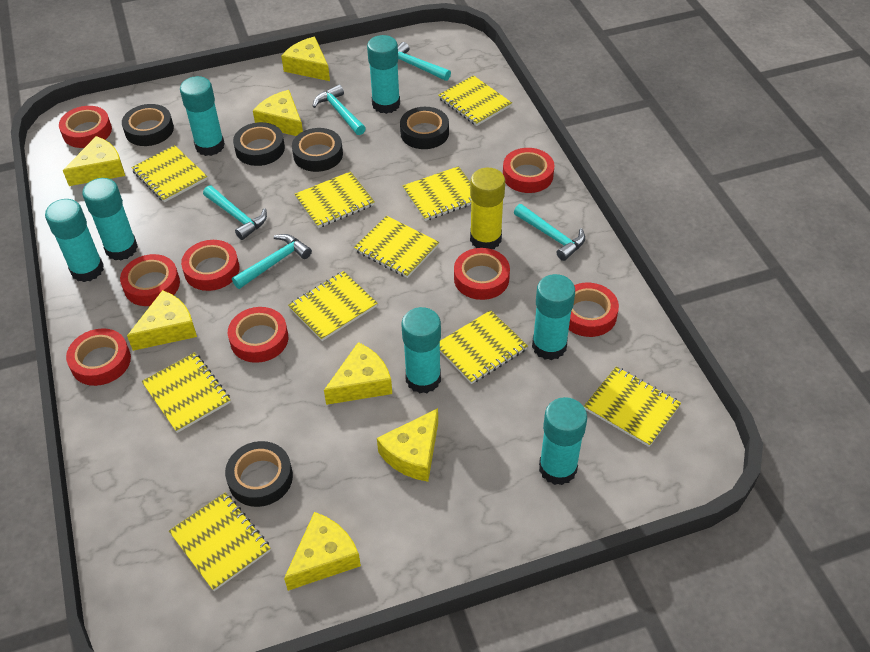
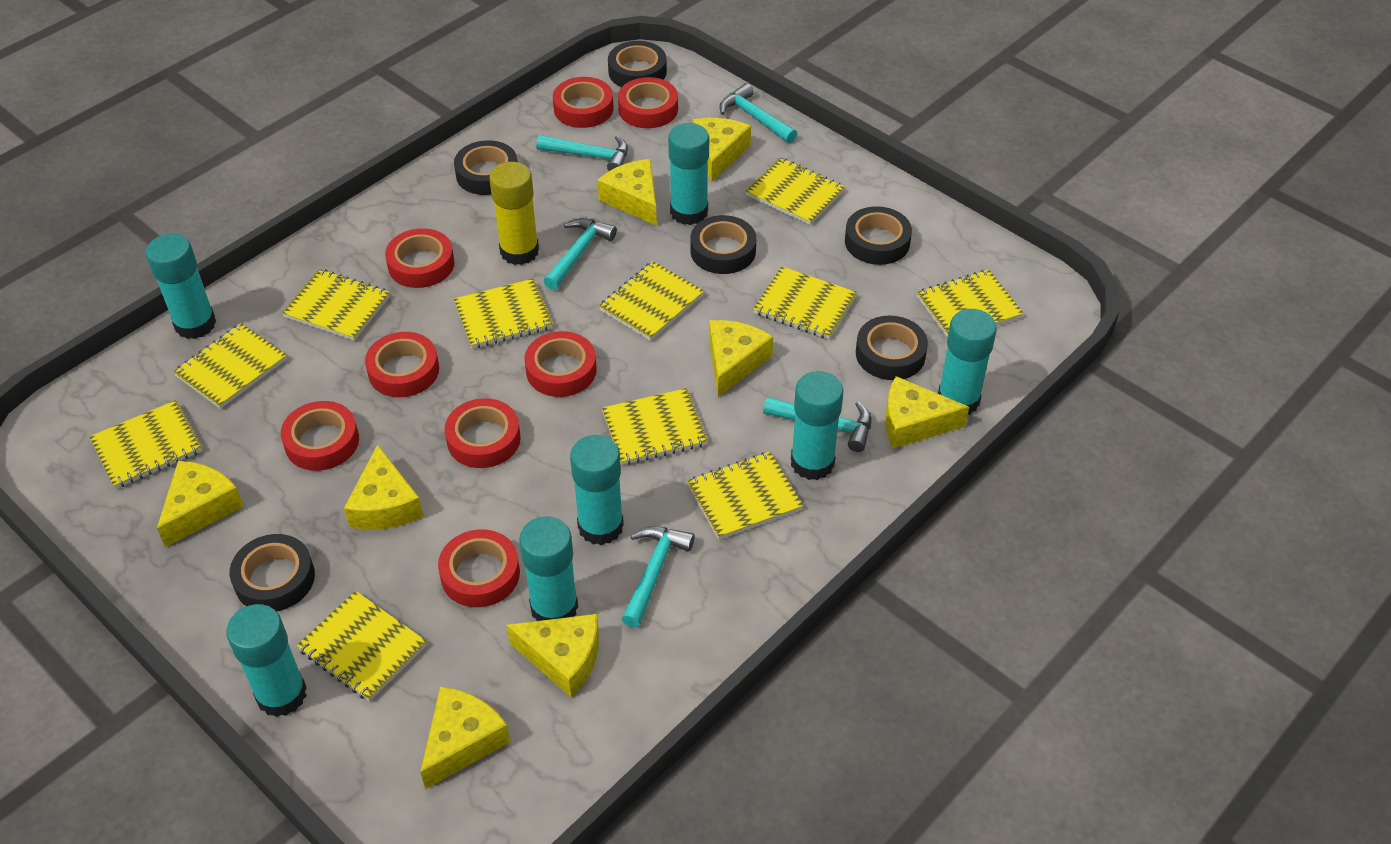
black tape: [122,104,174,146] [225,441,293,507] [233,122,285,166] [292,128,343,172] [400,107,449,149] = 5 -> [230,534,315,611] [454,140,517,195] [608,41,667,87] [690,215,756,274] [845,206,912,265] [856,316,928,380] = 6
yellow cheese: [63,136,125,186] [127,290,197,351] [253,90,303,136] [281,37,330,81] [284,512,361,591] [324,342,392,405] [377,408,438,482] = 7 -> [157,461,244,547] [344,444,423,530] [420,687,510,789] [506,614,599,697] [597,159,657,226] [693,118,751,182] [709,320,773,397] [885,376,969,449] = 8
yellow notebook: [131,145,207,202] [142,352,231,433] [169,492,271,591] [288,271,377,341] [295,171,375,228] [354,216,439,278] [403,166,471,221] [438,75,512,126] [440,310,528,384] [584,367,681,447] = 10 -> [89,400,203,489] [173,323,287,409] [282,269,390,341] [297,591,427,702] [454,279,553,349] [599,261,704,341] [602,388,708,465] [687,452,803,540] [745,157,845,225] [753,266,857,339] [917,269,1024,338] = 11

